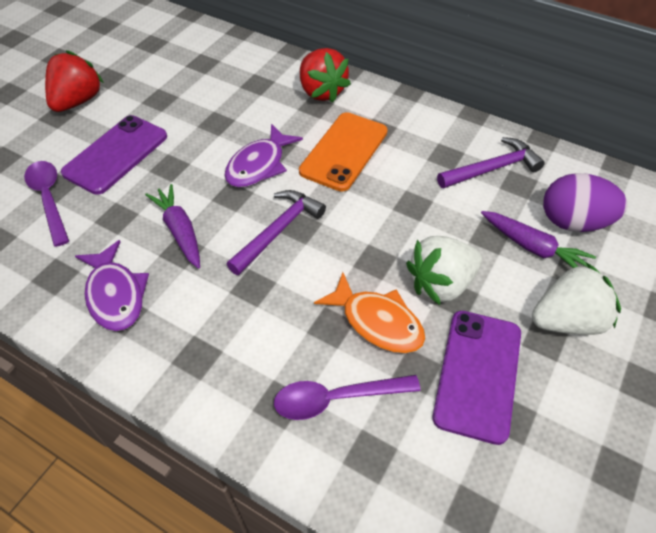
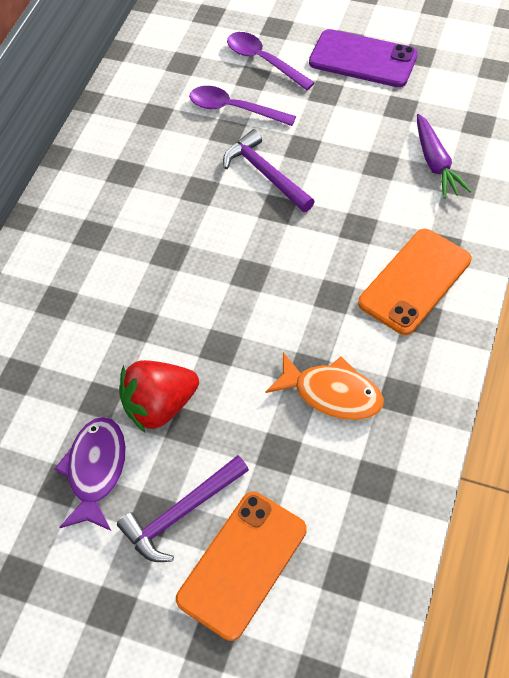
orange phone: [299,112,388,192] = 1 -> [176,492,307,641] [358,229,471,335] = 2
purple carrot: [145,184,200,269] [481,211,596,268] = 2 -> [417,114,471,199] = 1
purple egg: [543,173,628,232] = 1 -> none = 0
purple fish: [75,240,149,331] [225,124,303,188] = 2 -> [54,417,126,531] = 1
purple phone: [61,115,167,195] [433,311,521,445] = 2 -> [309,29,418,87] = 1
red strawberry: [45,50,104,112] [300,48,351,103] = 2 -> [119,360,199,432] = 1
white strawberry: [406,236,482,305] [532,262,621,335] = 2 -> none = 0

